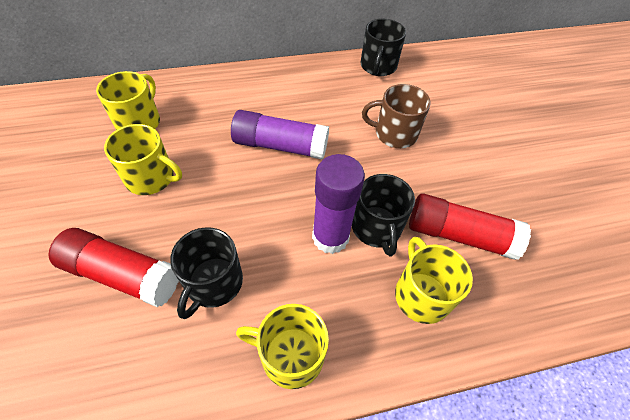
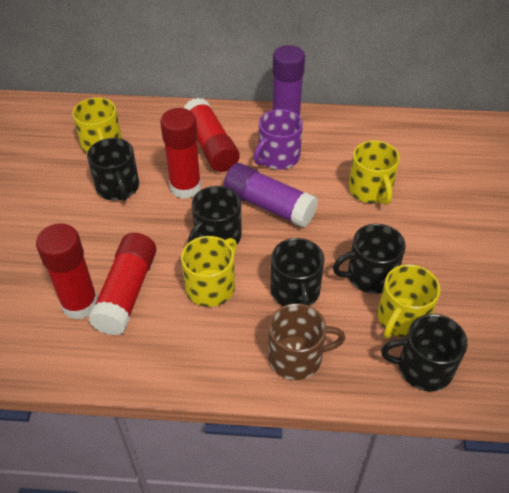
black mug: [170,227,243,319] [352,174,415,257] [360,19,406,76] = 3 -> [87,138,139,201] [188,186,242,246] [270,238,324,306] [333,224,406,294] [381,314,467,392] = 5
purple mug: none = 0 -> [254,109,303,170] = 1
red glue stick: [48,228,179,307] [409,193,531,260] = 2 -> [36,223,98,320] [88,233,156,335] [160,108,201,199] [184,98,239,172] = 4

